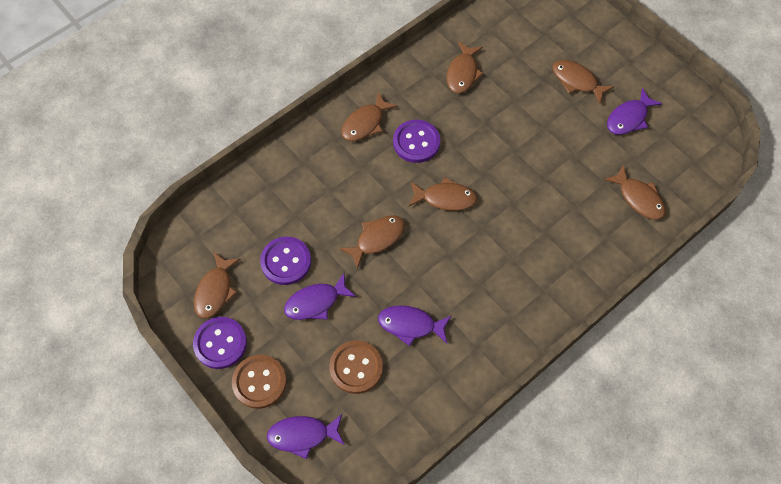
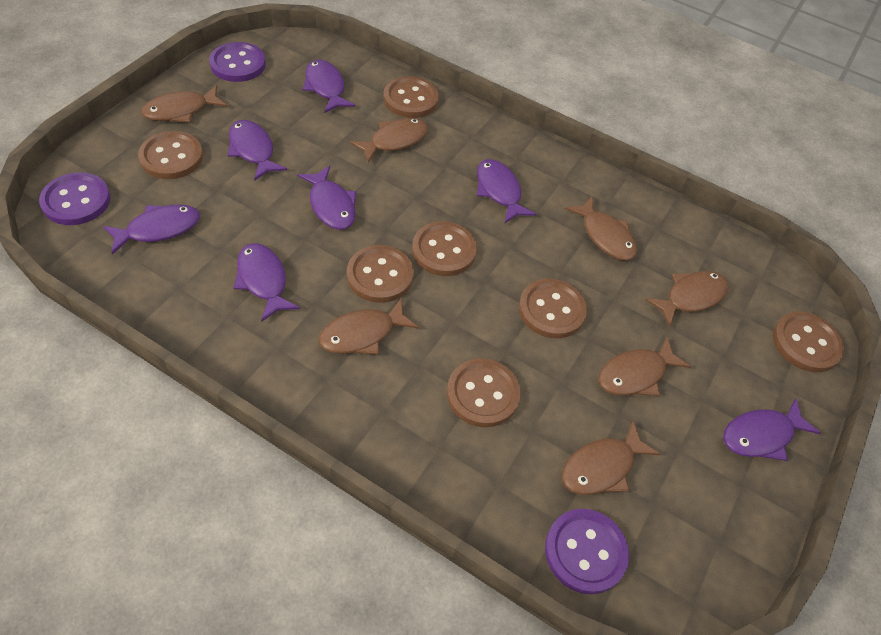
brown button: [232,355,286,409] [329,340,383,394] = 2 -> [138,131,203,179] [347,245,414,303] [384,76,439,118] [412,221,477,276] [447,358,521,427] [519,279,587,338] [773,312,844,372] = 7
purple fish: [267,414,344,459] [284,273,356,320] [378,305,452,346] [607,88,663,135] = 4 -> [103,204,200,255] [227,120,287,181] [234,243,300,322] [297,166,356,230] [303,60,355,113] [477,159,536,223] [723,398,821,461] = 7

